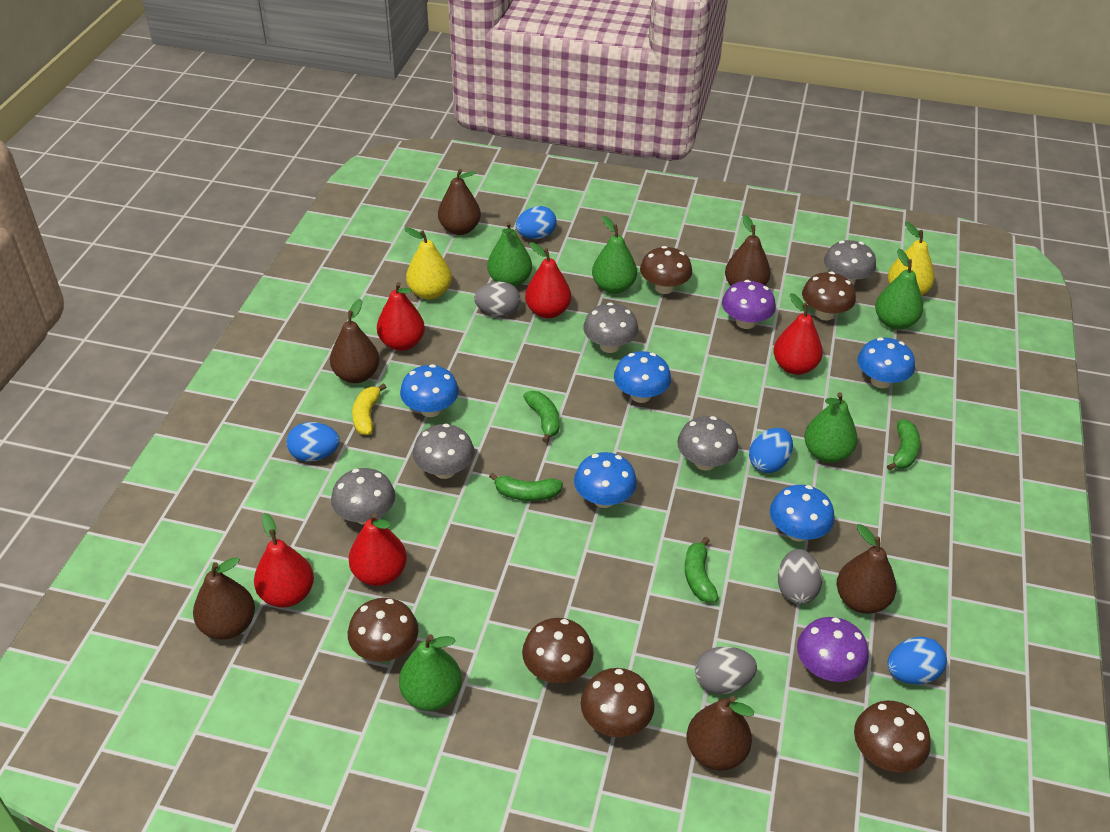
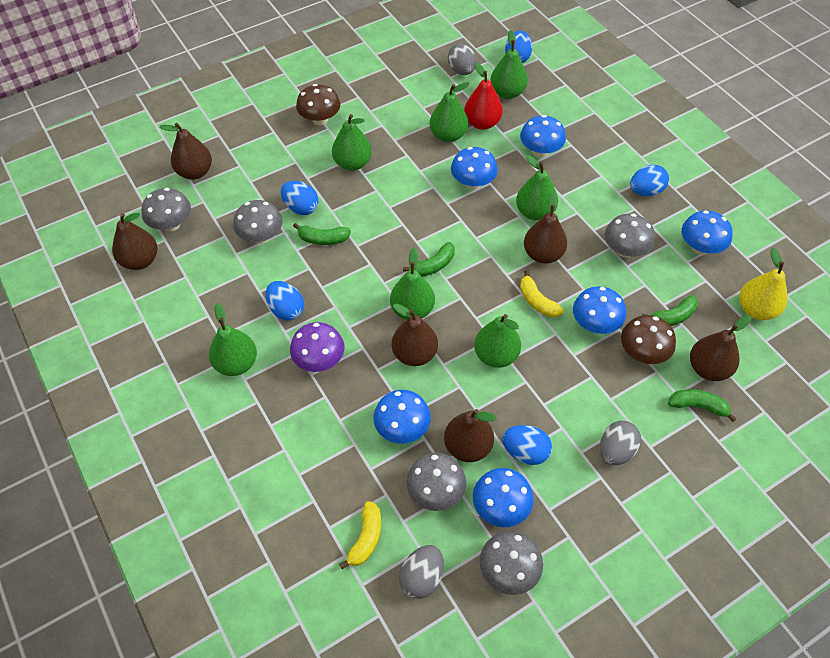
blue egg: [286,422,340,462] [516,206,557,239] [749,428,793,473] [887,637,947,684] = 4 -> [266,281,304,320] [281,181,318,215] [502,425,552,465] [505,31,532,63] [630,165,669,196] = 5
blue mushroom: [400,364,459,417] [574,452,637,508] [614,351,671,403] [770,485,835,542] [857,337,915,388] = 5 -> [373,390,431,444] [451,147,498,189] [473,468,534,527] [520,115,566,157] [573,286,626,334] [682,210,733,255] = 6
brown mushroom: [348,598,419,662] [522,618,594,683] [581,668,655,737] [640,246,692,294] [802,272,856,320] [854,701,931,772] = 6 -> [296,84,340,125] [621,315,676,364] = 2
green pear: [399,635,462,711] [487,221,532,287] [592,216,637,294] [804,392,858,463] [875,249,923,330] = 5 -> [209,303,257,376] [332,114,372,171] [390,248,435,320] [430,82,469,142] [474,314,521,368] [490,30,528,99] [516,155,558,220] = 7
purple mushroom: [722,280,776,329] [797,617,869,682] = 2 -> [290,322,344,372] = 1
red pear: [254,513,314,608] [349,513,407,586] [377,282,425,351] [525,242,571,318] [773,293,823,375] = 5 -> [464,62,503,130] = 1
yellow banana: [352,383,386,435] = 1 -> [339,501,381,569] [520,270,564,318] = 2
yellow pear: [404,227,452,299] [888,222,934,296] = 2 -> [739,248,787,320] = 1

